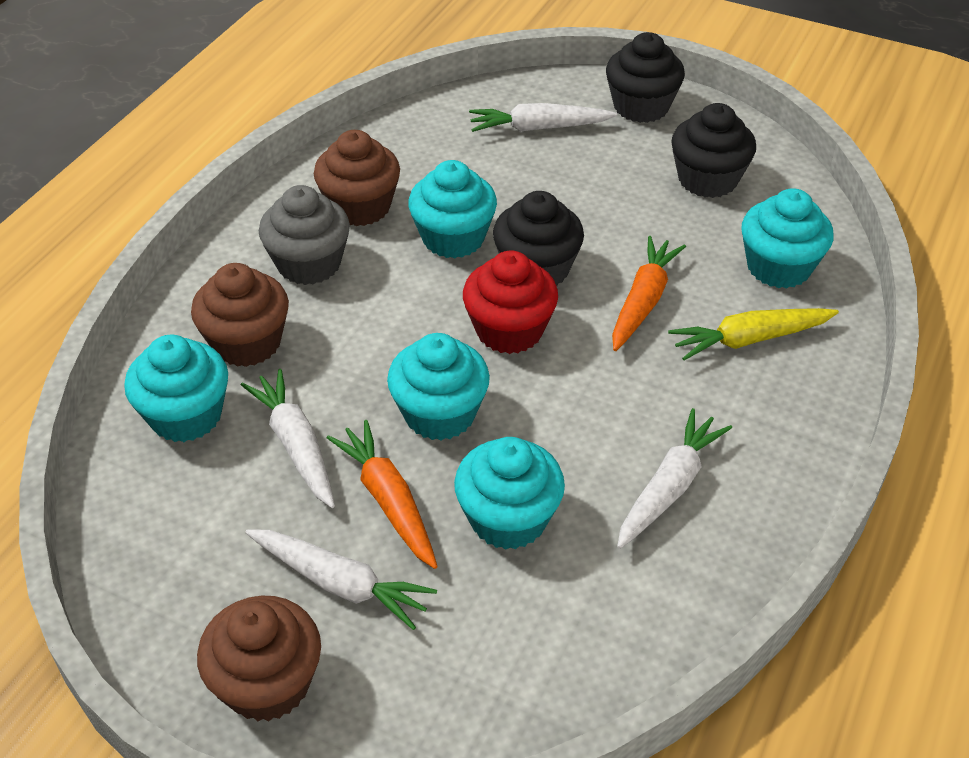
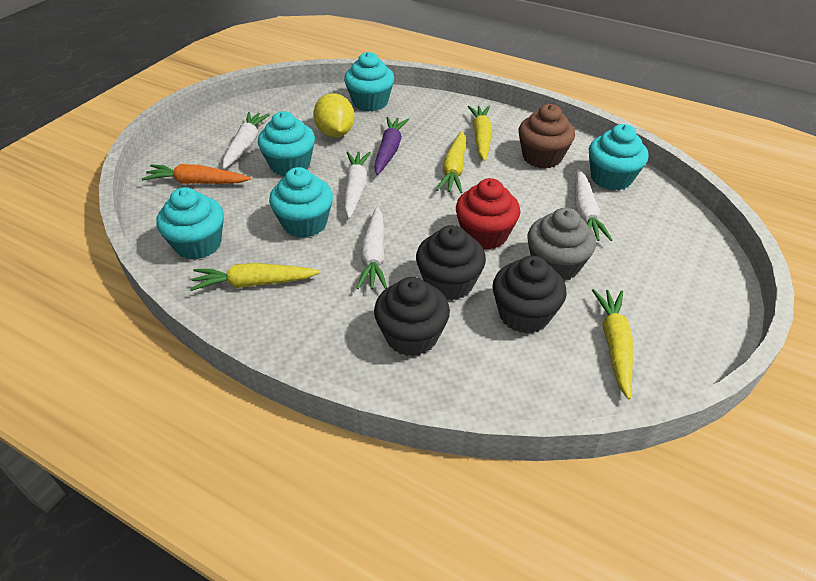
brown cupcake: [191,263,289,367] [197,596,321,722] [314,130,400,226] = 3 -> [519,104,575,169] = 1
orange carrot: [327,420,438,569] [612,236,686,351] = 2 -> [142,164,251,184] = 1
purple carrot: none = 0 -> [374,117,409,175] = 1
yellow carrot: [668,308,839,360] = 1 -> [190,263,320,291] [436,131,466,193] [468,106,492,161] [592,289,633,399] = 4
yellow lemon: none = 0 -> [313,93,355,137] = 1

